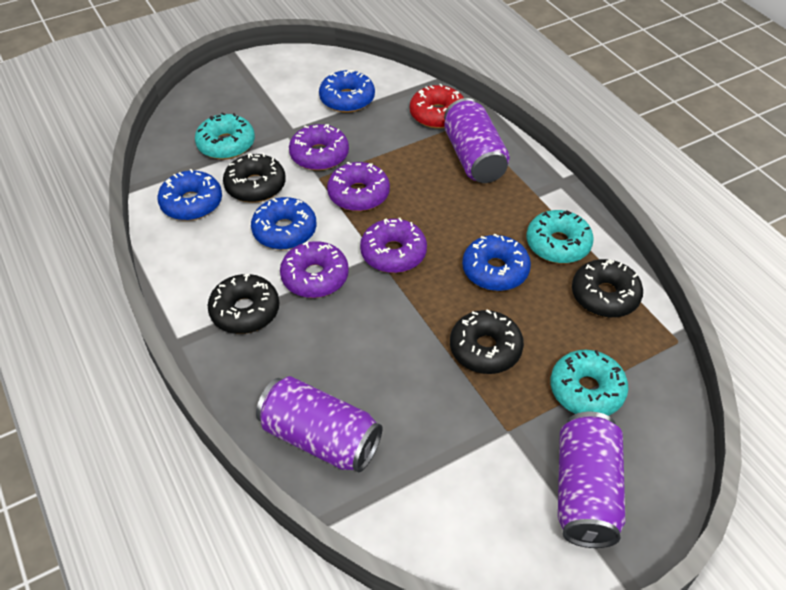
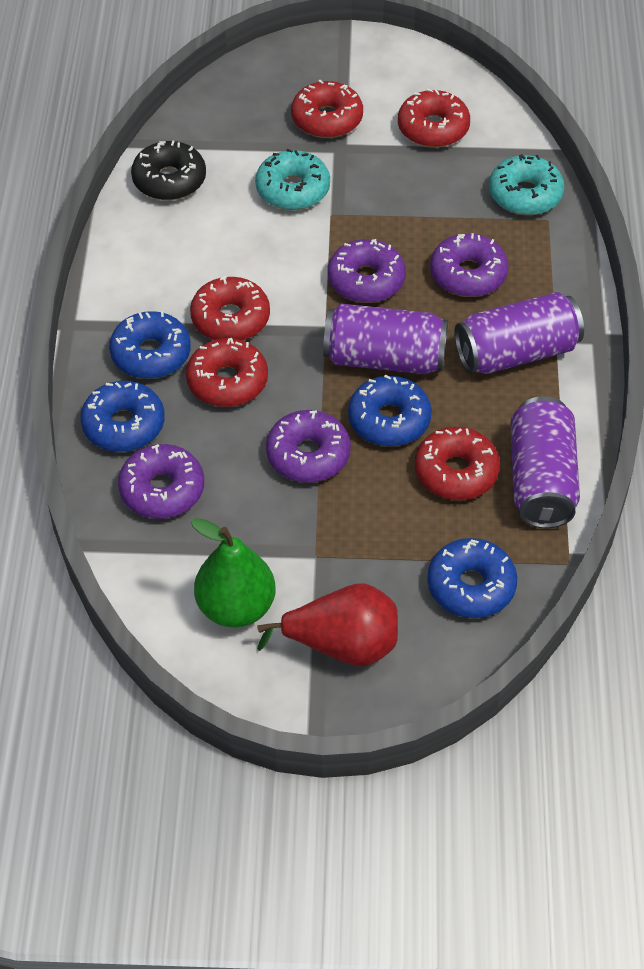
black donut: [208,274,279,334] [223,153,286,203] [450,309,524,374] [572,259,643,318] = 4 -> [131,140,206,200] = 1
green pear: none = 0 -> [191,518,276,628] = 1
red donut: [410,84,464,129] = 1 -> [186,338,268,407] [190,276,270,340] [291,80,363,138] [398,89,470,148] [415,427,500,500] = 5
red pear: none = 0 -> [257,583,398,666] = 1
turquoise donut: [195,112,255,159] [526,210,594,264] [550,350,628,416] = 3 -> [255,149,330,210] [489,154,565,215] = 2

